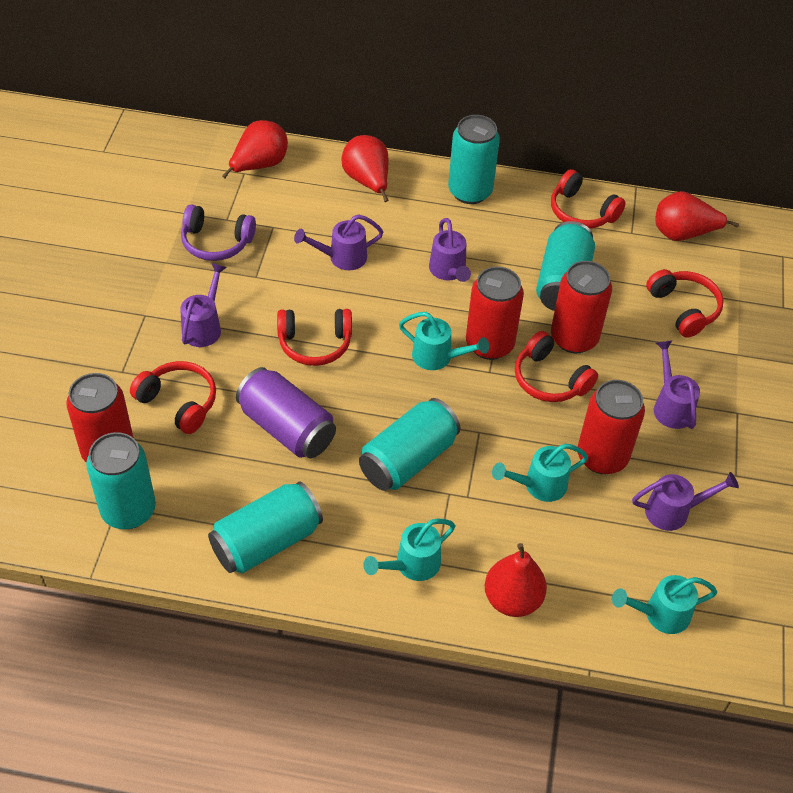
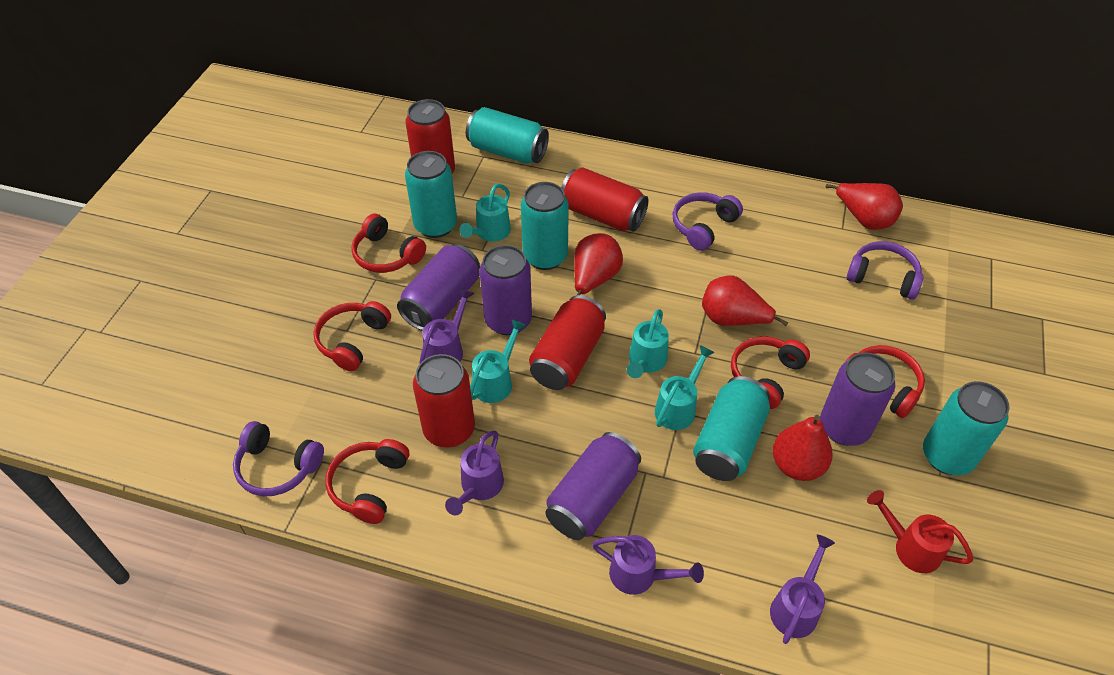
purple can: [236,367,336,458] = 1 -> [397,244,480,331] [480,245,532,335] [546,432,641,540] [820,352,895,446] = 4
purple headphones: [181,204,256,261] = 1 -> [233,421,324,496] [673,192,743,251] [847,241,923,300] = 3
purple watering can: [180,263,227,347] [294,214,383,270] [429,218,471,282] [632,472,739,531] [654,341,700,429] = 5 -> [419,288,474,364] [445,431,504,515] [592,535,704,595] [770,535,835,644] = 4
red watering can: none = 0 -> [867,490,973,573] = 1

